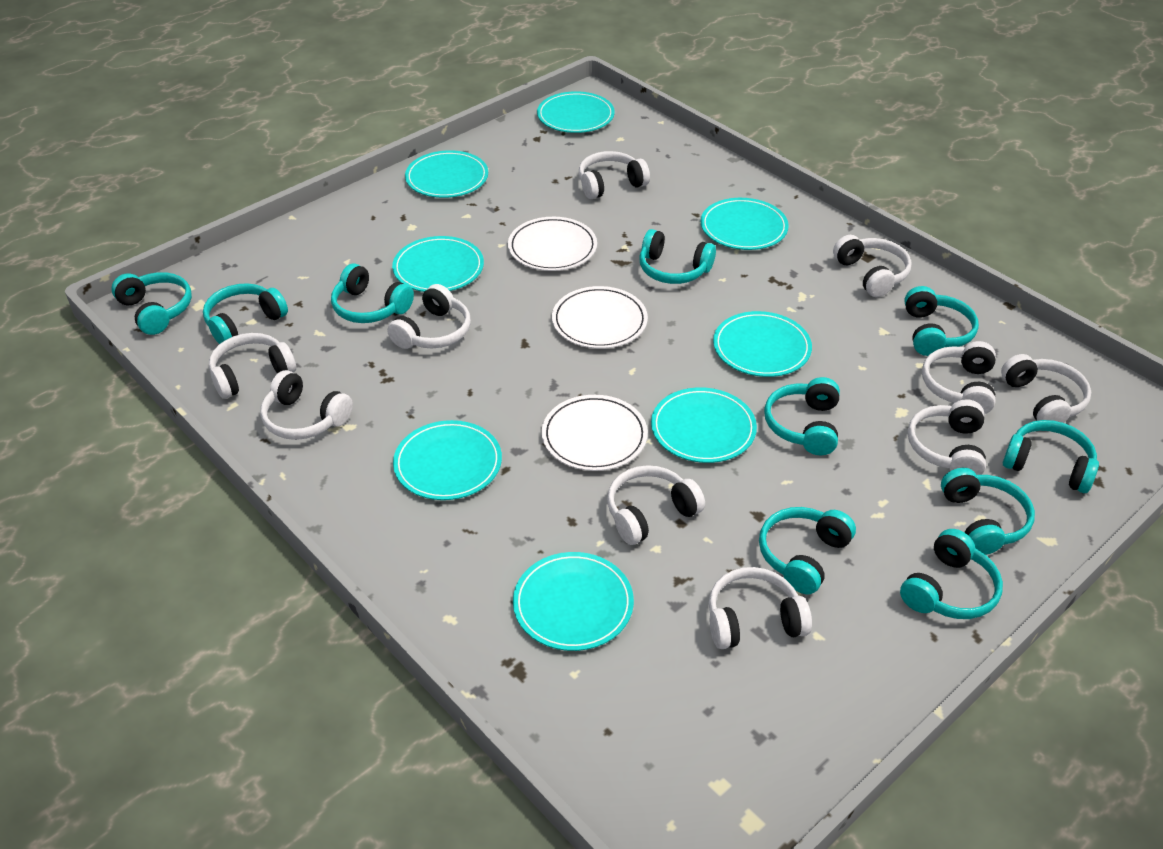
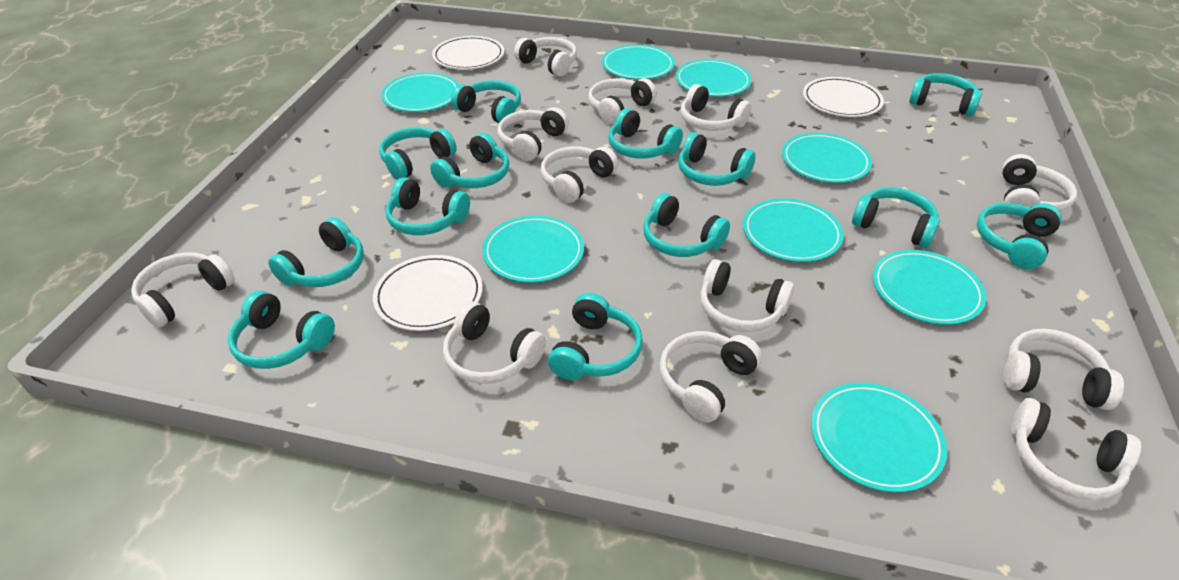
turquoise headphones: [111,272,192,335] [203,283,288,344] [331,263,414,323] [639,229,716,284] [759,507,856,594] [764,377,840,455] [900,529,1003,619] [904,286,979,356] [941,468,1035,555] [1003,420,1099,493] = 10 -> [228,291,335,369] [268,217,364,287] [379,127,457,180] [385,177,470,235] [430,133,509,188] [451,80,521,123] [548,293,643,380] [608,108,683,159] [643,193,730,257] [678,132,755,186] [852,187,940,248] [909,73,982,116] [977,203,1062,269] = 13
white headphones: [209,333,296,399] [260,370,353,440] [387,284,471,349] [579,151,650,199] [607,465,705,545] [708,567,812,649] [833,235,912,297] [907,399,986,475] [922,341,996,414] [1001,354,1091,423] = 10 -> [131,253,235,328] [443,301,546,384] [497,107,569,161] [514,37,577,77] [541,146,618,203] [588,78,657,124] [660,331,762,422] [680,84,752,131] [700,259,794,332] [1002,154,1077,217] [1004,329,1124,410] [1011,398,1141,500] = 12

